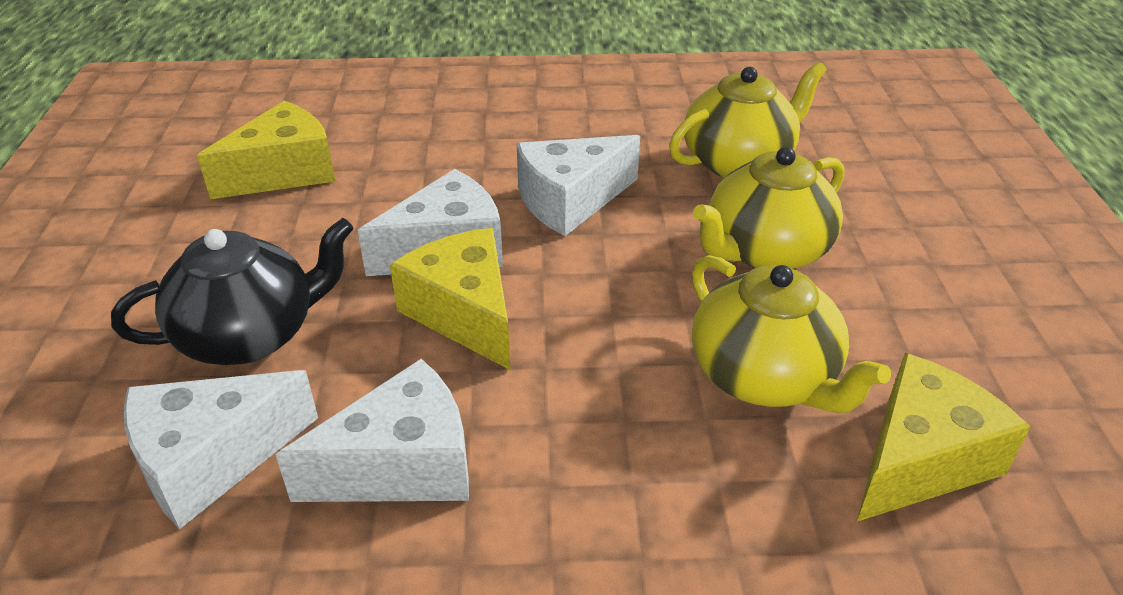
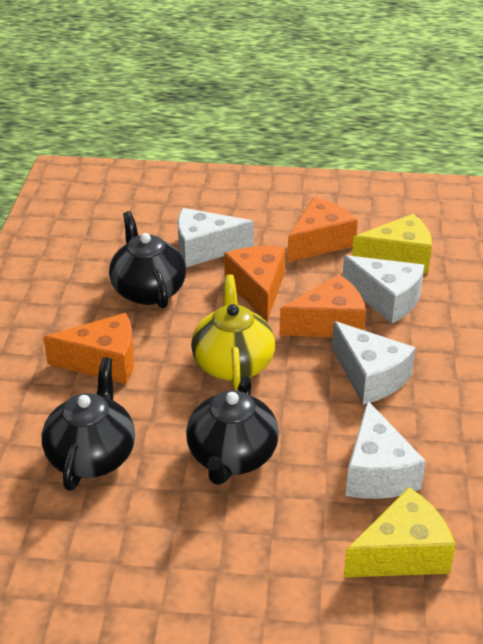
black teapot: [111,218,354,365] = 1 -> [42,357,135,491] [109,211,186,308] [186,376,279,485] = 3
orange cheese: none = 0 -> [43,313,134,384] [224,246,285,321] [280,274,366,337] [287,198,358,263] = 4
yellow cheese: [197,101,335,199] [390,228,511,370] [857,353,1031,522] = 3 -> [344,487,456,577] [352,214,432,273] = 2
yellow teapot: [669,62,827,178] [692,255,891,413] [693,147,844,269] = 3 -> [191,275,275,390] = 1

